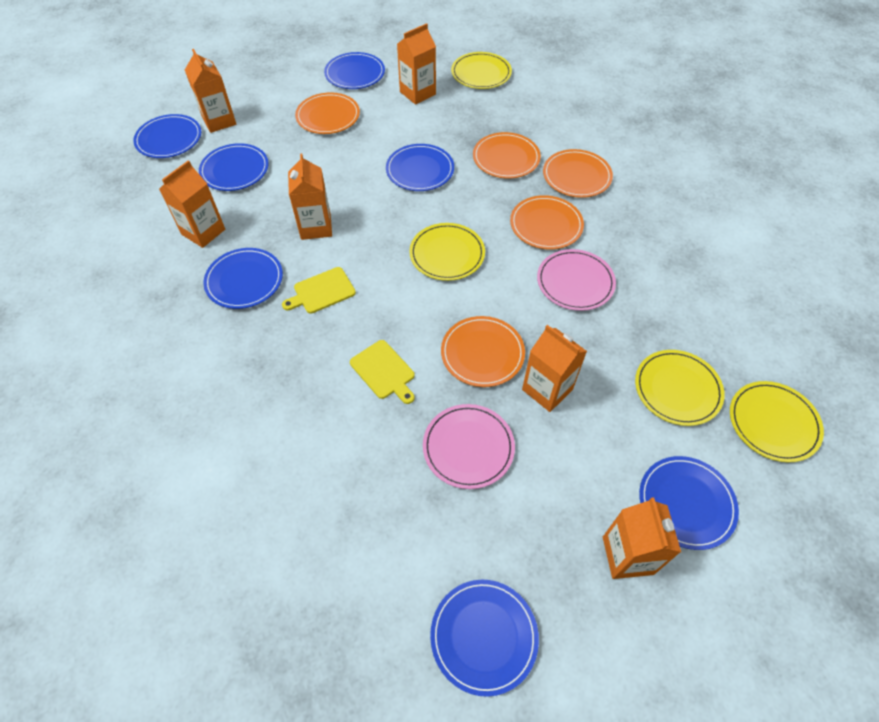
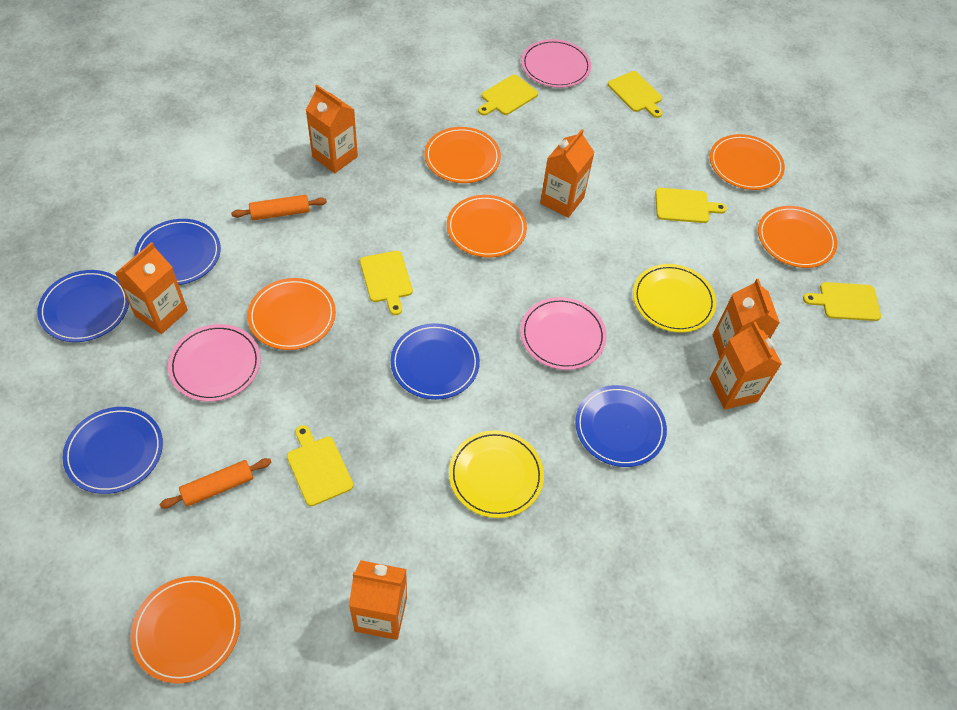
blue plate: [133,114,201,158] [199,143,269,191] [203,248,283,309] [324,52,385,89] [386,144,454,191] [430,580,539,697] [639,456,739,550] = 7 -> [37,270,129,342] [63,407,163,494] [134,219,221,285] [391,323,480,400] [575,385,667,467] = 5
orange plate: [295,93,360,134] [441,316,525,387] [473,132,541,179] [510,195,584,250] [543,149,613,198] = 5 -> [131,576,240,684] [247,278,336,350] [424,127,501,183] [447,195,527,258] [710,134,785,190] [758,206,837,268] = 6
orange rolling pin: none = 0 -> [159,458,272,508] [231,195,327,220] = 2
pink plate: [423,404,515,489] [537,249,616,311] = 2 -> [168,324,261,402] [520,297,606,370] [521,39,591,88] = 3
yellow cutting board: [282,267,356,313] [350,340,415,404] = 2 -> [287,425,353,506] [360,251,413,315] [478,75,538,116] [608,71,662,118] [655,188,727,223] [803,282,881,321] = 6
yellow plate: [409,223,485,281] [451,52,512,89] [635,350,725,426] [730,381,824,462] = 4 -> [449,430,544,518] [633,264,716,333] = 2

